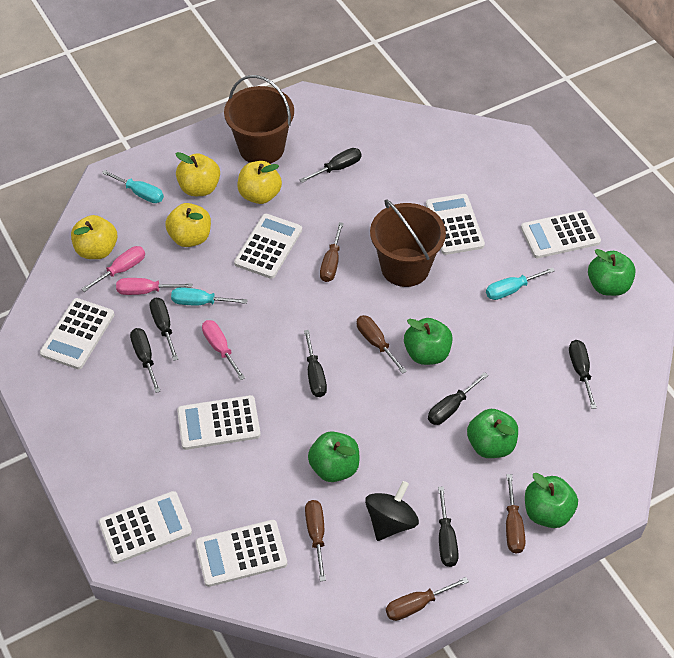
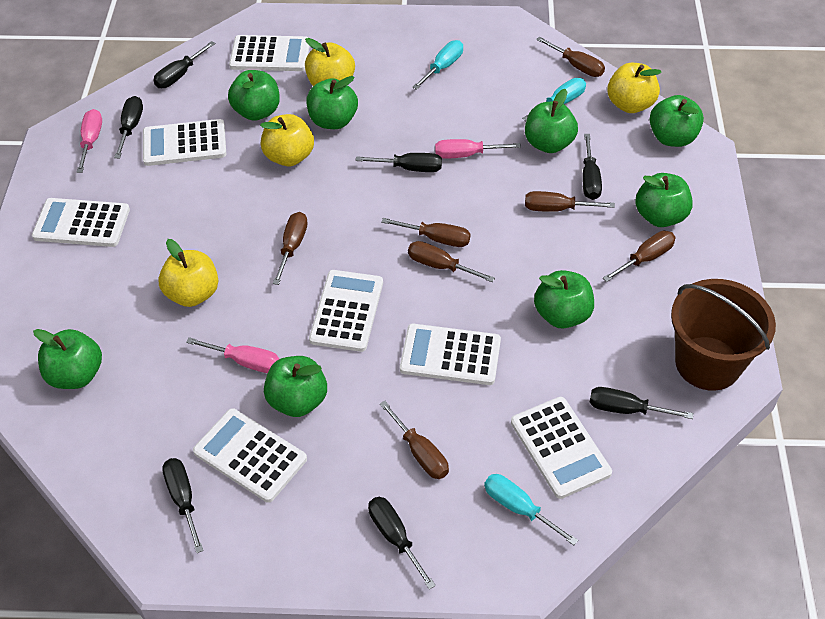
black spinning top: [365,481,419,541] = 1 -> none = 0
brown bucket: [224,75,294,164] [370,199,446,287] = 2 -> [671,279,776,391] = 1
brown screwdriver: [305,500,326,581] [320,222,344,282] [357,315,407,374] [386,577,469,621] [506,474,526,554] = 5 -> [273,212,308,285] [380,401,449,479] [381,218,471,247] [408,241,495,282] [525,191,615,212] [536,37,605,77] [603,231,676,282] = 7
green apple: [308,431,359,482] [404,318,453,365] [467,409,518,458] [525,473,578,528] [588,249,636,296] = 5 -> [33,329,102,389] [228,70,280,121] [264,356,327,417] [306,76,358,129] [525,89,578,153] [534,270,594,329] [635,173,693,227] [650,95,704,147] = 8

